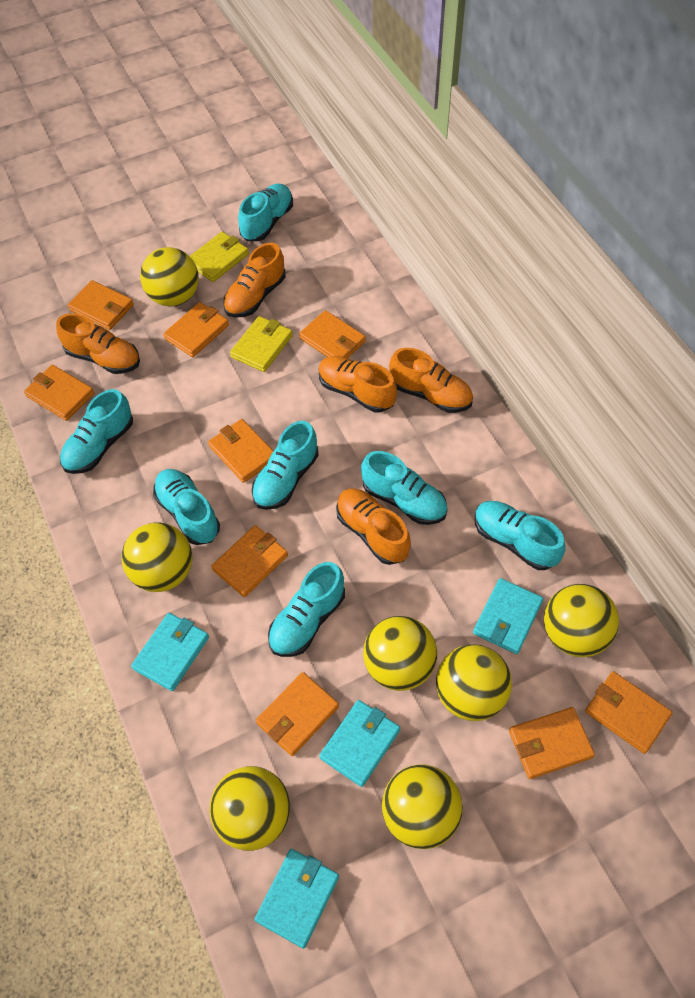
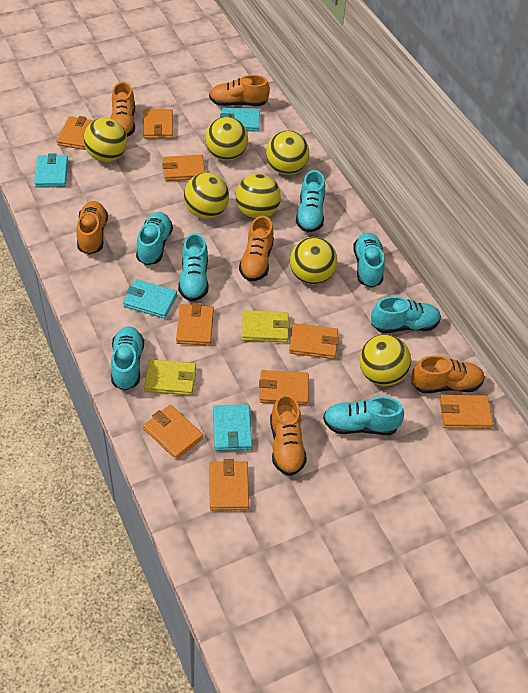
orange shoe: [56,313,140,374] [223,243,286,318] [319,356,397,413] [336,488,411,565] [389,348,473,413] = 5 -> [76,201,108,255] [110,82,135,137] [209,75,270,106] [239,216,274,281] [270,394,307,476] [411,355,485,393] = 6

